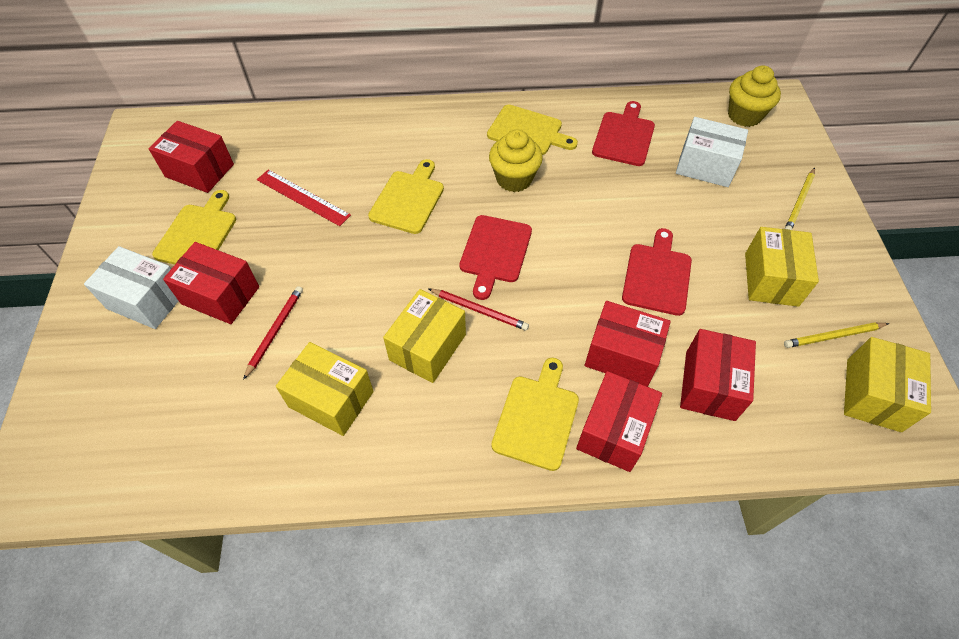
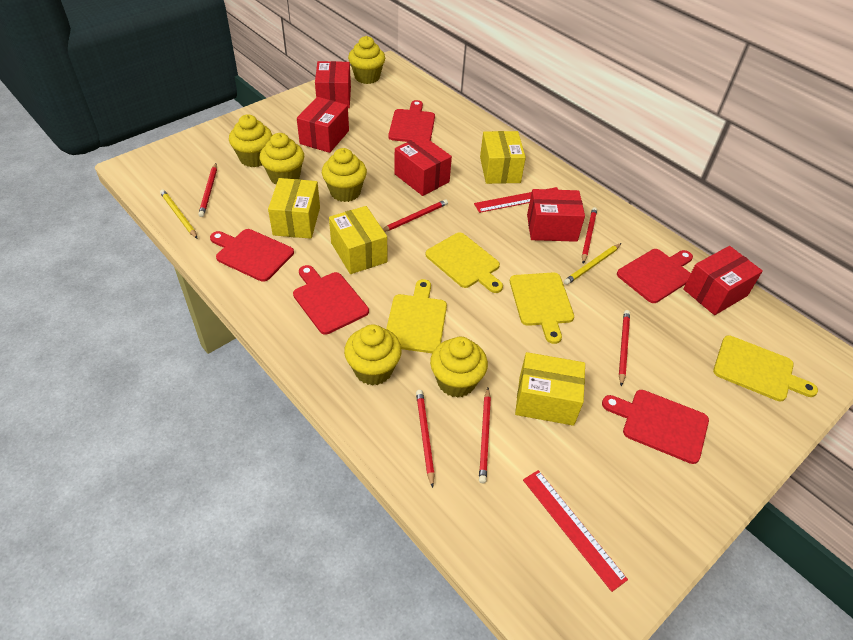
red cutting board: [459,215,532,300] [592,101,655,166] [622,228,692,316] = 3 -> [210,229,294,282] [293,265,369,335] [388,100,435,142] [602,390,709,464] [617,249,693,303] = 5
red pencil: [243,286,303,380] [428,288,529,331] = 2 -> [198,163,217,217] [383,199,448,232] [416,390,435,488] [479,388,491,483] [582,207,597,263] [619,310,630,387] = 6
red ruler: [257,169,351,226] = 1 -> [474,187,559,213] [523,470,628,592] = 2
white box: [84,246,178,329] [676,117,748,187] = 2 -> none = 0
yellow cupcake: [489,129,543,192] [728,65,781,127] = 2 -> [229,114,272,167] [260,133,304,184] [322,148,367,202] [344,324,402,386] [348,36,385,84] [430,337,488,398] = 6

